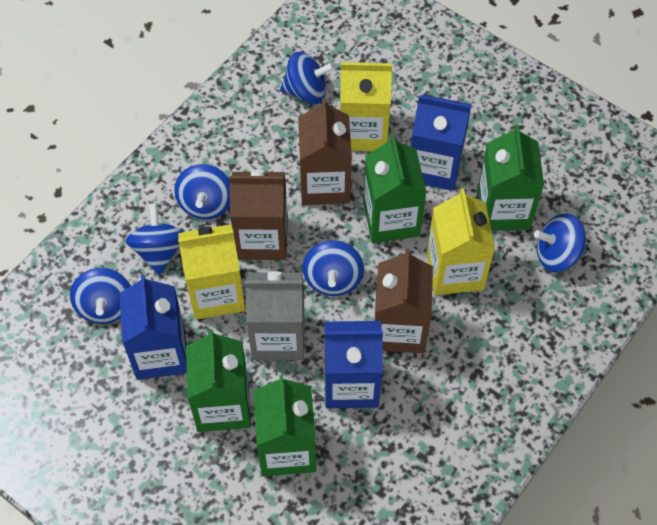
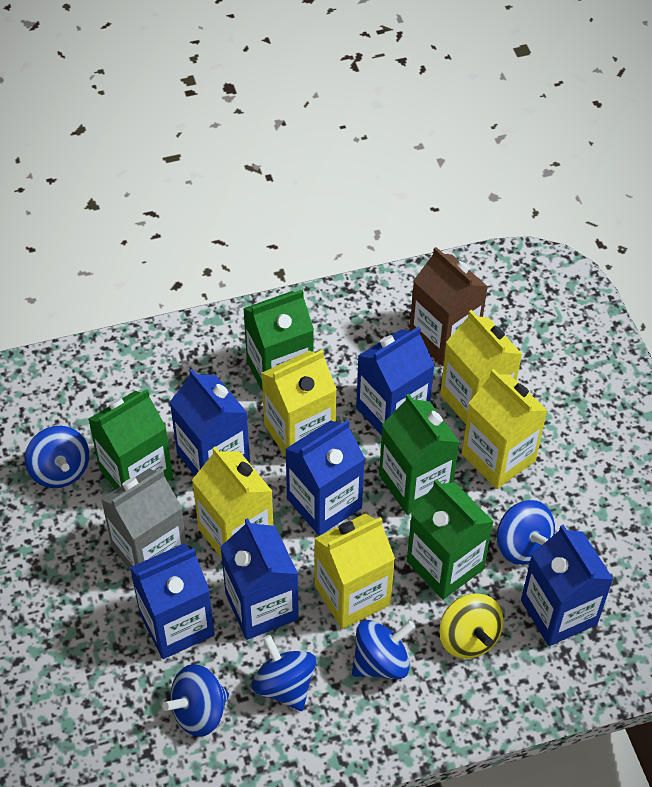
blue carton: [119,274,187,380] [324,321,383,408] [411,95,472,191] = 3 -> [130,543,215,659] [170,369,250,475] [220,518,299,640] [285,420,365,536] [356,326,435,436] [521,525,614,646] = 6
blue spinning top: [70,268,131,324] [126,203,184,275] [174,164,230,220] [280,52,335,104] [303,240,364,296] [534,214,587,272] = 6 -> [25,426,89,488] [163,664,229,737] [251,635,316,711] [352,620,415,679] [497,500,555,565] = 5
brown carton: [229,169,288,260] [298,98,352,205] [374,249,433,353] = 3 -> [409,247,488,366] = 1
yellow carton: [178,224,245,320] [340,62,392,151] [427,188,495,295] = 3 -> [192,446,273,559] [261,350,337,457] [314,513,395,629] [440,310,522,424] [462,369,548,489] = 5
yellow spinning top: none = 0 -> [439,593,504,659] = 1

